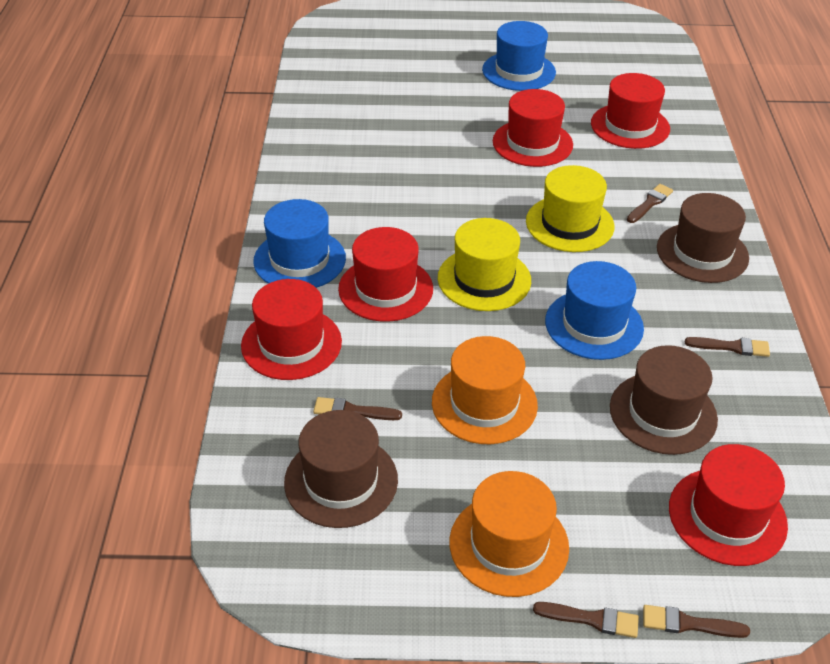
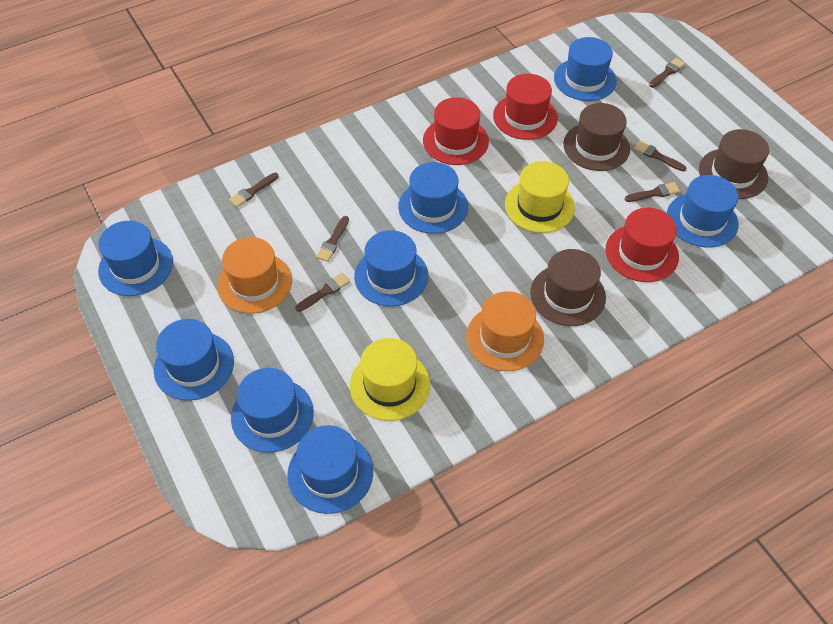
blue hat: [253,199,346,288] [482,21,556,91] [545,261,644,360] = 3 -> [98,221,173,296] [154,319,234,401] [231,368,314,453] [287,425,373,514] [354,230,428,306] [398,162,468,234] [554,37,617,101] [667,175,738,248] = 8
brown brush: [313,397,402,420] [533,602,639,638] [627,184,673,223] [643,605,750,638] [685,337,770,357] = 5 -> [229,173,279,207] [295,273,350,312] [316,216,349,262] [625,182,680,202] [634,141,686,171] [649,58,685,88] = 6
red hat: [241,279,342,380] [338,227,433,322] [493,89,573,167] [591,73,670,149] [669,444,788,566] = 5 -> [423,97,489,165] [493,74,558,140] [605,208,679,282] = 3

